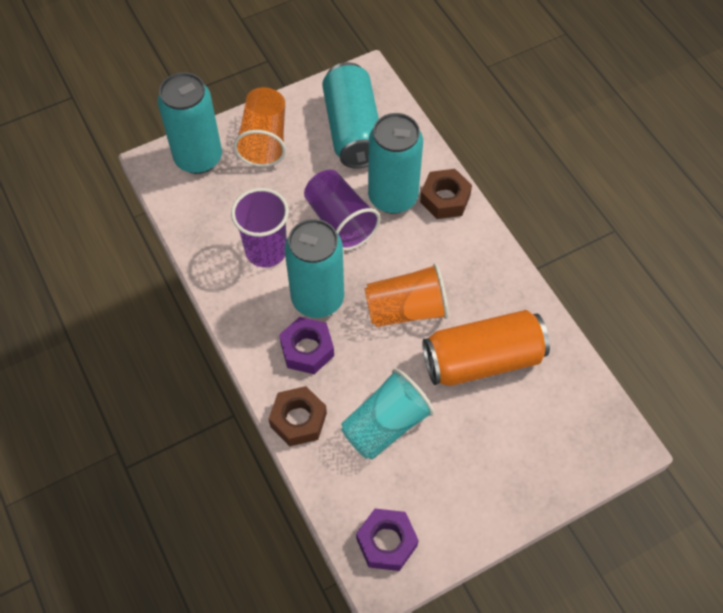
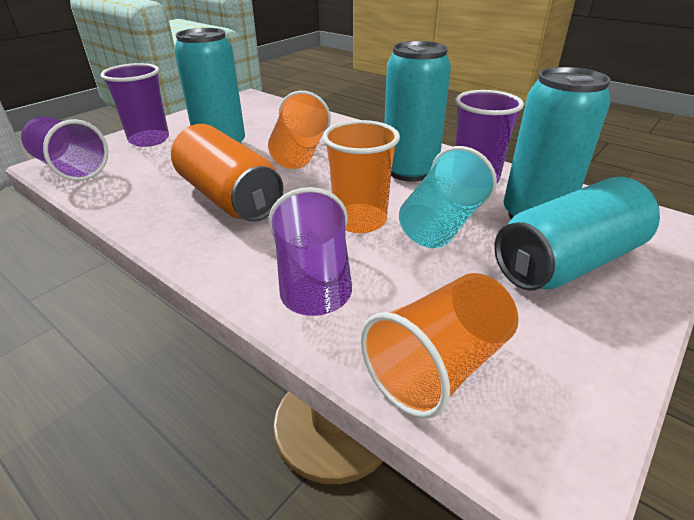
brown nut: [269,386,327,446] [420,169,472,219] = 2 -> none = 0
orange cup: [233,87,286,167] [364,263,449,327] = 2 -> [268,91,331,169] [322,120,400,233] [361,273,519,419] = 3
purple cup: [231,188,289,268] [304,170,380,251] = 2 -> [21,116,108,181] [100,63,169,147] [268,187,352,316] [455,90,524,183] = 4
purple nut: [279,317,334,374] [356,509,419,571] = 2 -> none = 0

